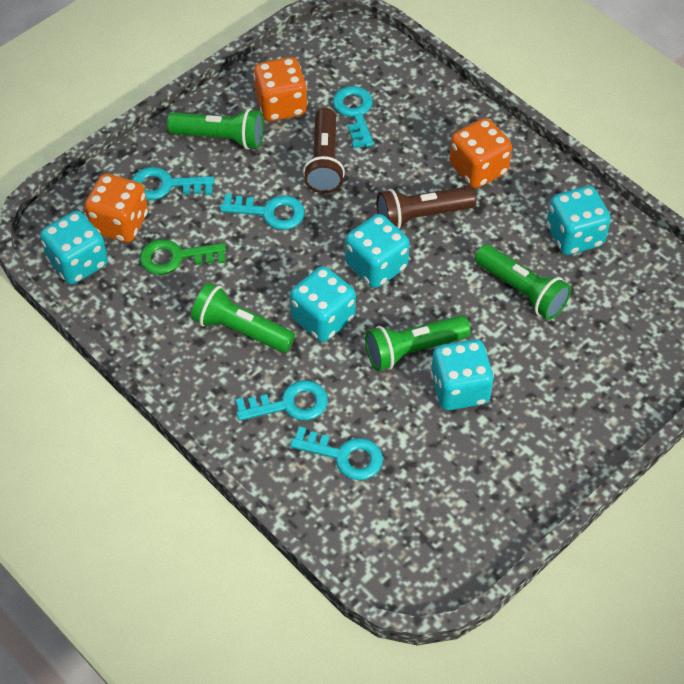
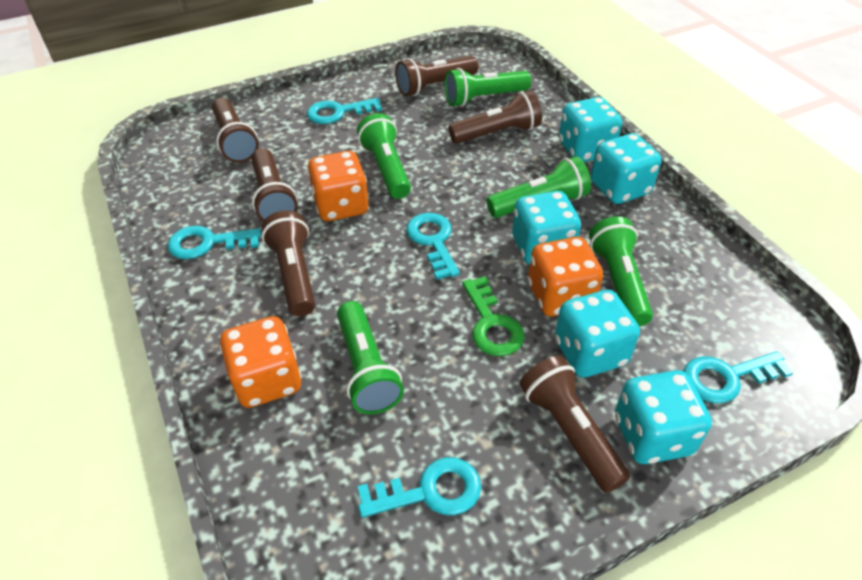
brown flashlight: [303,108,345,193] [376,186,476,229] = 2 -> [212,98,259,163] [251,148,298,222] [262,210,315,316] [395,56,478,96] [448,90,542,144] [520,356,630,493] = 6
green flashlight: [167,108,264,149] [191,283,295,353] [365,315,471,371] [475,244,571,320] = 4 -> [337,301,404,414] [357,113,411,199] [445,68,531,107] [487,156,591,218] [589,216,653,327] = 5

